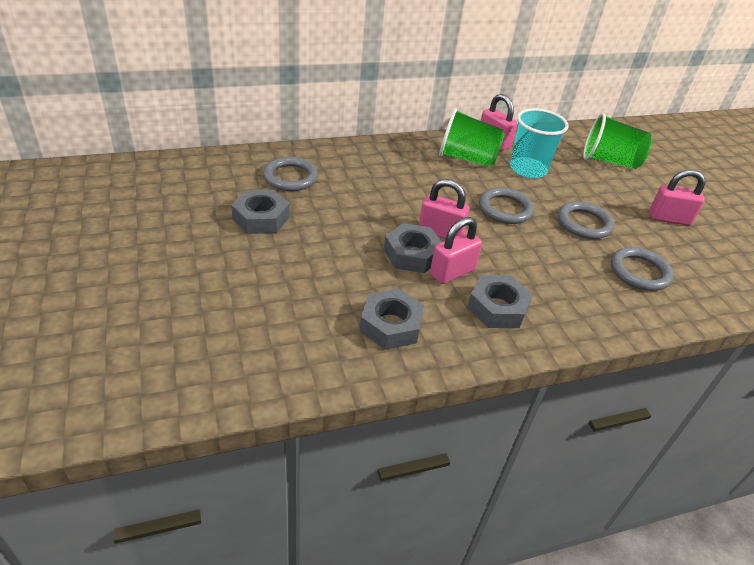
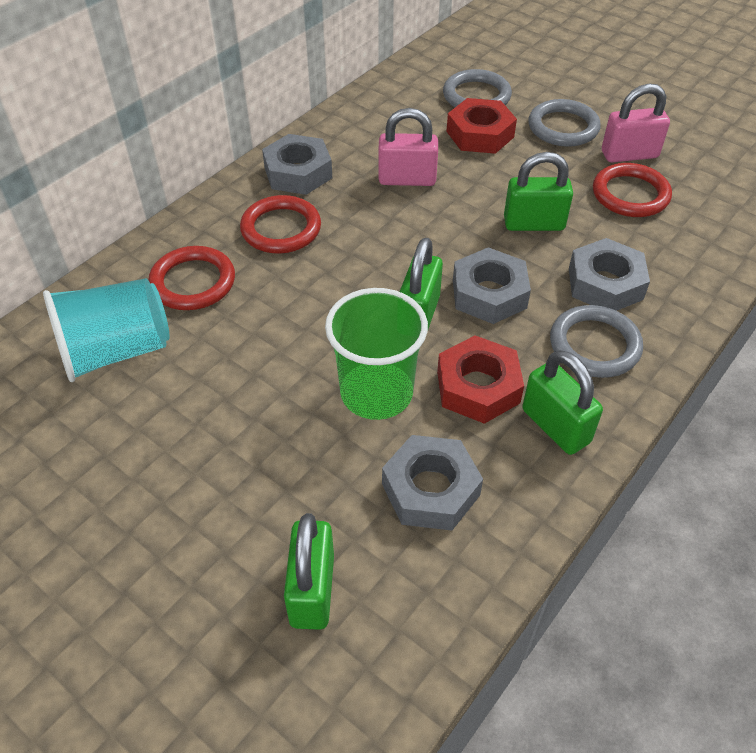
green cup: [439,108,505,167] [583,113,652,169] = 2 -> [325,288,428,420] = 1
green padlock: none = 0 -> [284,513,334,630] [400,238,443,329] [504,152,573,231] [522,350,603,455] = 4
grey ring: [263,157,318,191] [479,187,534,224] [558,201,614,239] [611,247,674,291] = 4 -> [443,69,512,107] [528,99,601,147] [550,305,643,378] = 3
pink padlock: [419,179,469,239] [430,217,482,284] [481,94,517,150] [649,169,706,226] = 4 -> [378,108,438,186] [602,84,670,162] = 2
red nut: none = 0 -> [437,335,524,424] [446,98,517,154] = 2
red ring: none = 0 -> [149,246,235,310] [240,195,321,254] [593,163,672,217] = 3

